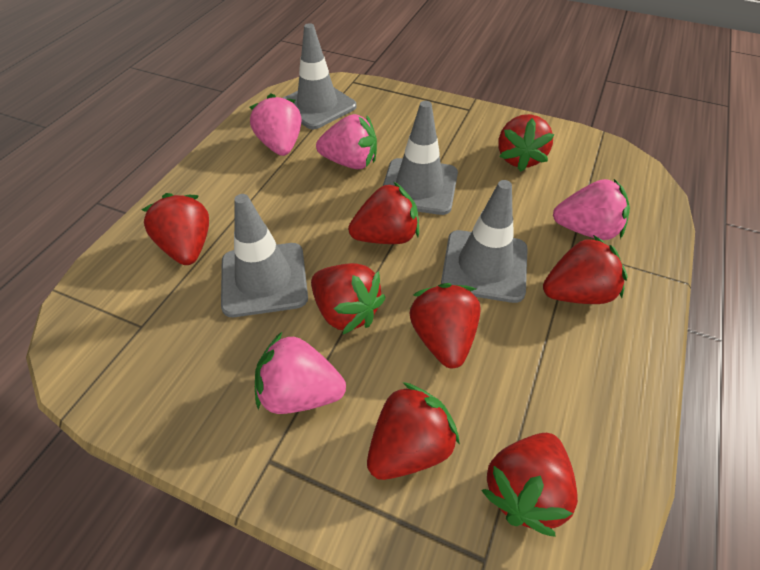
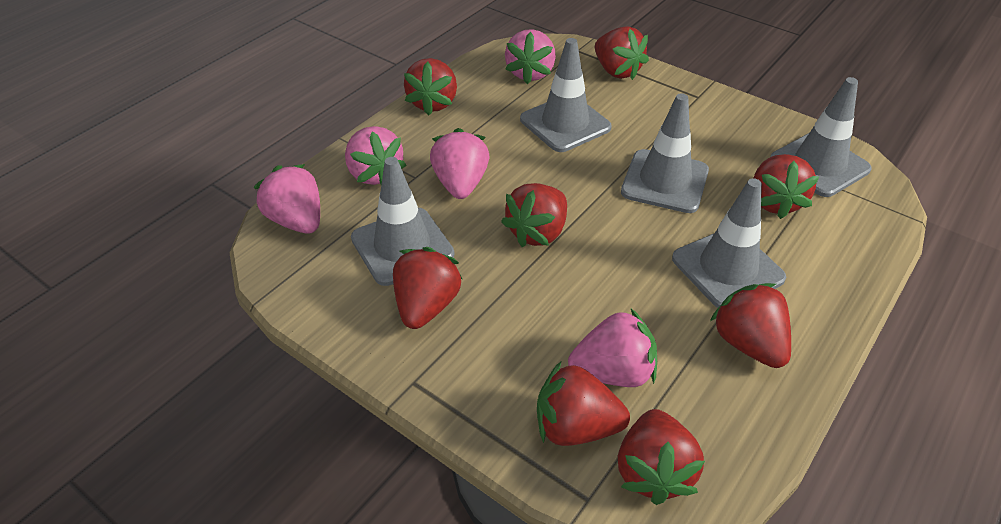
grey traffic cone: [221,194,308,317] [283,23,357,129] [383,101,458,215] [441,180,528,303] = 4 -> [351,157,454,286] [520,38,612,152] [621,93,709,213] [672,178,786,308] [770,77,872,197] = 5
pink strawberry: [250,94,302,156] [255,331,346,414] [316,114,377,169] [553,179,630,240] = 4 -> [253,164,320,234] [345,126,407,185] [430,128,489,199] [505,29,556,84] [568,309,657,387] = 5

